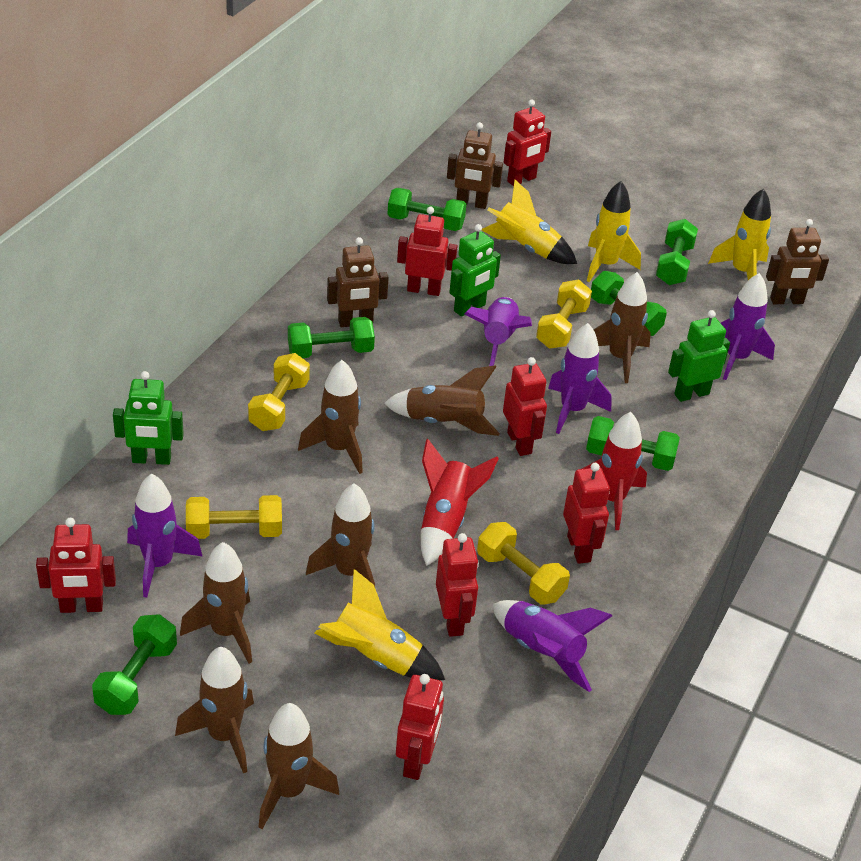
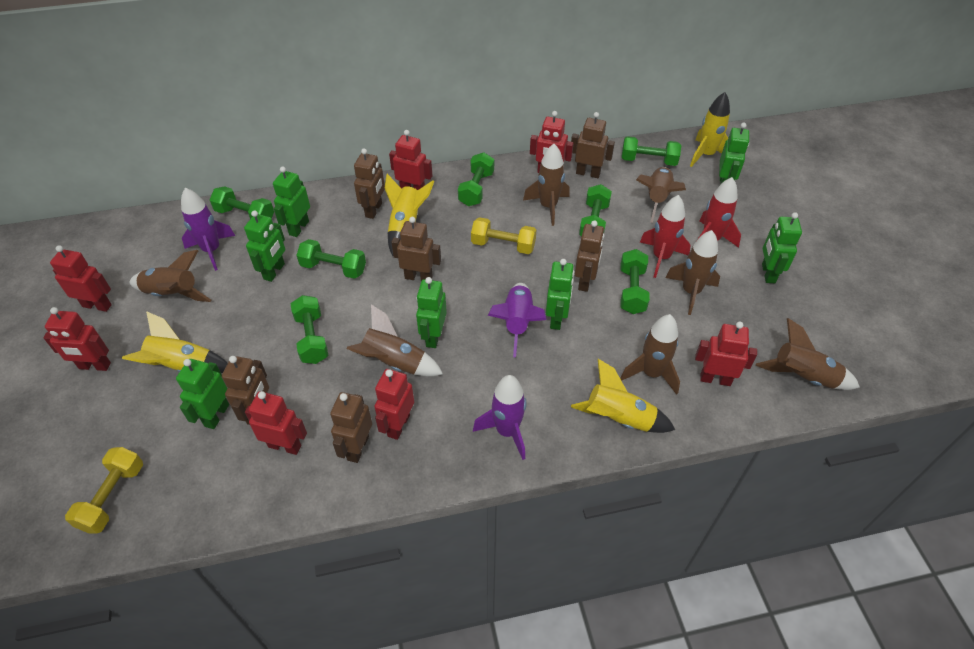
brown robot: [327,237,389,327] [447,122,503,209] [766,219,829,304] = 3 -> [222,356,269,425] [330,392,372,463] [354,148,385,219] [391,217,441,281] [571,112,615,178] [575,220,604,292] = 6
green dumbbell: [92,614,177,715] [288,317,375,358] [387,188,467,231] [586,416,680,471] [591,271,667,336] [656,219,698,285] = 6 -> [210,186,274,219] [291,295,328,364] [297,239,366,279] [458,152,494,206] [579,184,612,237] [621,249,650,314] [622,136,681,166] = 7
green robot: [113,371,184,465] [449,224,501,317] [668,310,730,402] = 3 -> [176,359,229,429] [244,210,285,282] [273,166,310,237] [416,277,447,348] [546,259,574,330] [719,123,749,185] [762,212,802,283] = 7
purple rocket: [127,473,202,598] [465,297,532,366] [492,600,612,692] [548,323,612,434] [721,273,775,380] = 5 -> [181,188,235,271] [473,375,527,460] [488,283,547,357] = 3
yellow dumbbell: [186,495,282,539] [248,353,310,431] [477,522,570,604] [536,280,592,349] = 4 -> [65,447,143,534] [471,217,536,254] = 2

